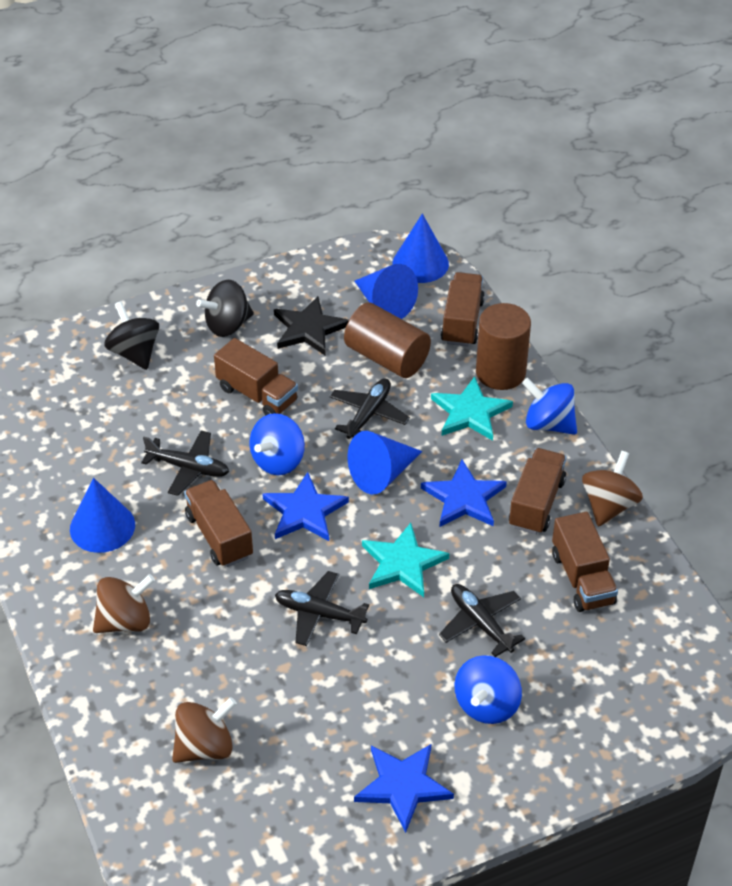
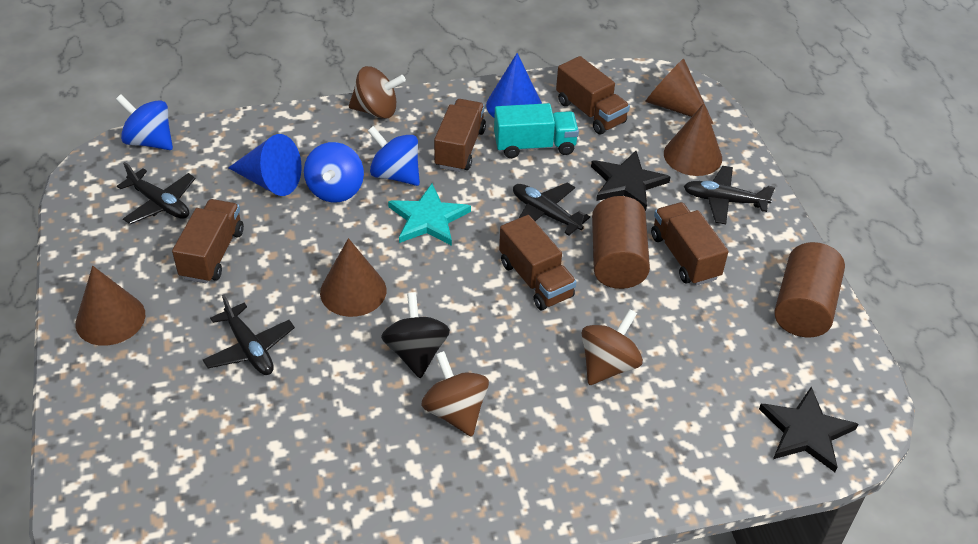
black spinning top: [104,301,159,370] [196,280,254,337] = 2 -> [381,292,450,378] = 1
black star: [274,296,349,355] = 1 -> [591,151,670,211] [759,387,858,472] = 2
blue cone: [70,478,135,553] [348,431,422,494] [355,264,418,319] [393,214,449,283] = 4 -> [228,134,302,196] [486,53,542,118] = 2
blue star: [262,472,349,541] [354,744,454,833] [421,460,507,527] = 3 -> none = 0
brown cone: none = 0 -> [75,266,145,346] [320,238,386,317] [645,59,714,124] [664,103,722,176] = 4
turquoise star: [362,523,449,597] [431,376,513,441] = 2 -> [388,184,471,246] = 1
turquoise truck: none = 0 -> [494,103,579,158] = 1

